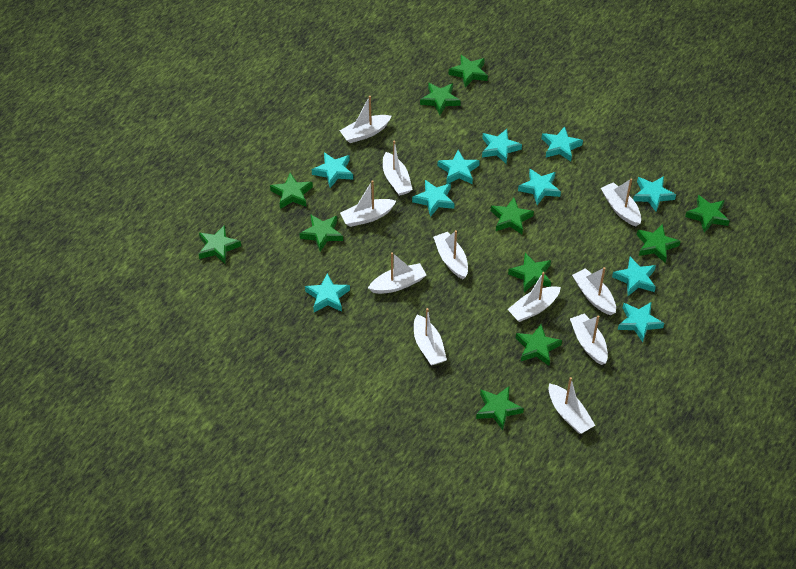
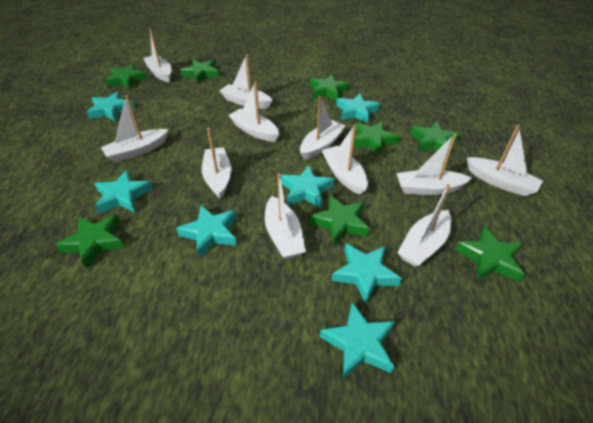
green star: [199,225,241,264] [270,173,313,209] [299,214,343,252] [420,83,461,115] [449,55,488,87] [476,386,524,430] [491,198,534,234] [508,253,551,292] [516,324,562,366] [637,224,681,263] [685,195,730,233] = 11 -> [55,214,125,269] [105,64,147,89] [180,60,220,83] [310,74,350,101] [310,195,370,245] [354,121,400,156] [410,121,460,155] [455,226,525,282] = 8
turquoise star: [305,273,350,312] [312,152,353,188] [412,180,455,217] [438,150,480,184] [482,129,522,164] [518,169,561,205] [541,126,583,162] [612,257,656,296] [618,302,664,342] [633,176,676,212] = 10 -> [87,92,134,121] [94,170,153,214] [176,205,237,258] [281,165,335,208] [320,302,395,379] [332,243,402,304] [336,94,380,123] = 7

